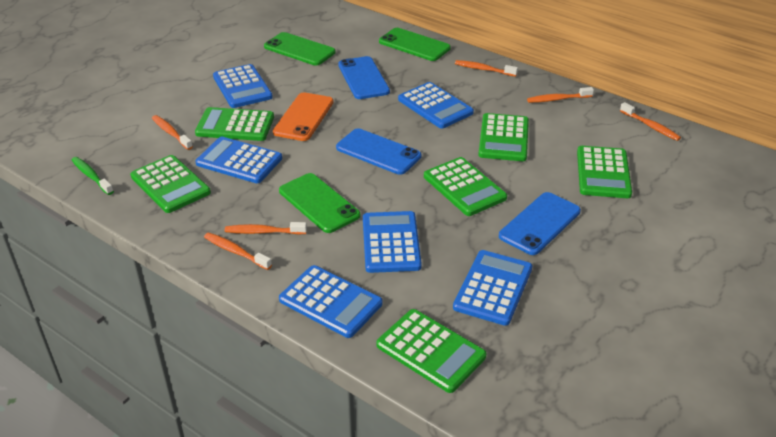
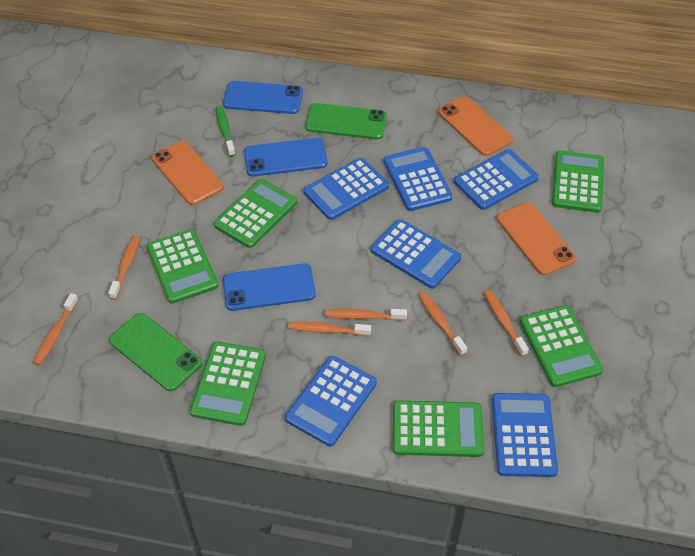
green phone: [264,32,335,65] [279,173,360,233] [379,28,451,61] = 3 -> [109,313,202,391] [305,103,387,140] = 2
orange phone: [273,92,333,141] = 1 -> [152,141,224,205] [438,96,513,156] [497,202,576,275] = 3

